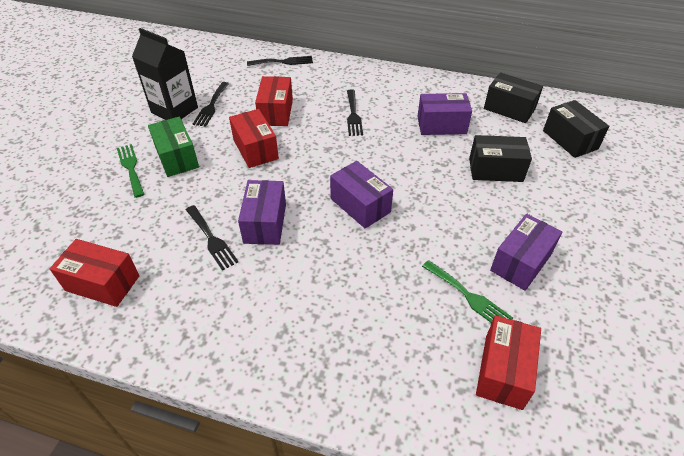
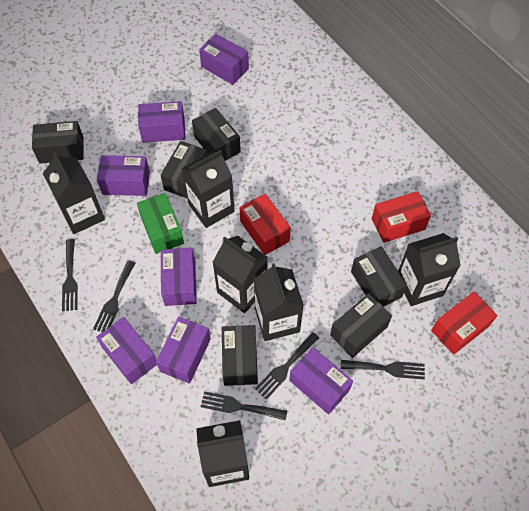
black box: [469,135,532,182] [484,73,543,123] [543,100,610,158] = 3 -> [32,121,84,164] [161,141,207,198] [192,108,241,161] [222,325,258,386] [330,293,392,358] [351,246,407,307] = 6
black carton: [132,28,198,120] = 1 -> [43,152,105,234] [182,150,235,228] [196,420,249,487] [212,236,268,313] [254,263,304,341] [398,233,461,306] = 6
black fork: [186,205,239,271] [193,82,229,127] [247,56,313,66] [347,89,363,136] = 4 -> [62,239,78,311] [93,260,135,332] [201,391,287,421] [255,332,319,400] [341,360,425,380] = 5
green fork: [117,144,144,198] [422,260,513,323] = 2 -> none = 0
purple box: [238,180,286,245] [330,161,393,229] [417,93,472,135] [490,214,562,291] = 4 -> [96,317,157,384] [97,155,150,196] [138,101,185,143] [156,317,211,384] [161,248,197,306] [199,34,249,85] [289,347,353,414] = 7
red box: [50,239,140,307] [229,109,279,168] [255,76,293,126] [476,315,541,410] = 4 -> [239,194,291,255] [372,191,431,243] [431,292,498,355] = 3

